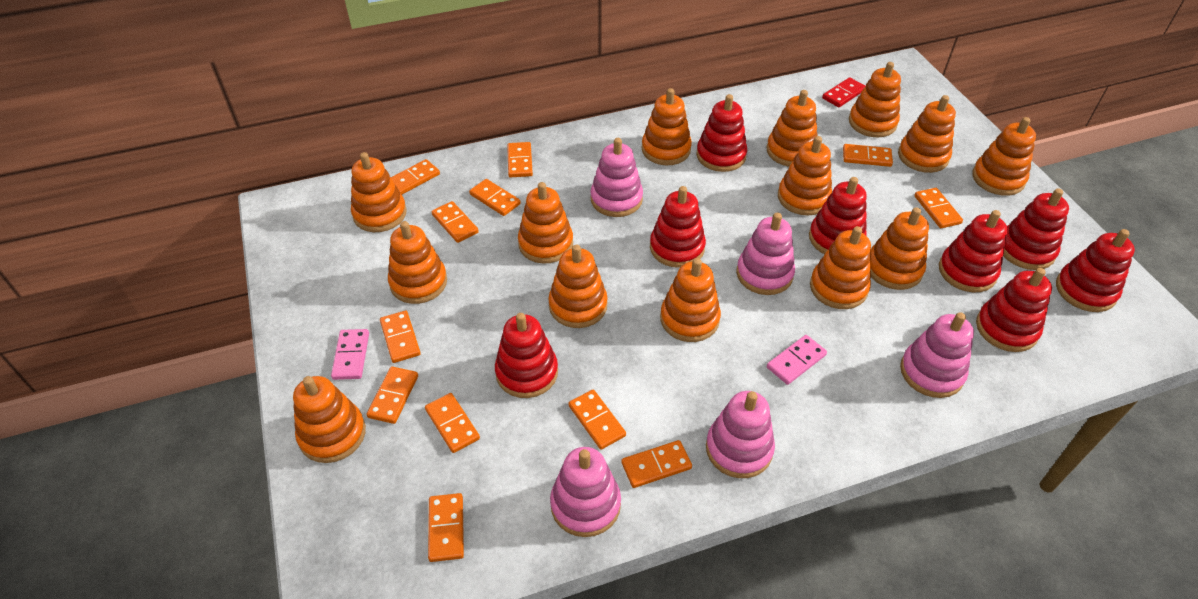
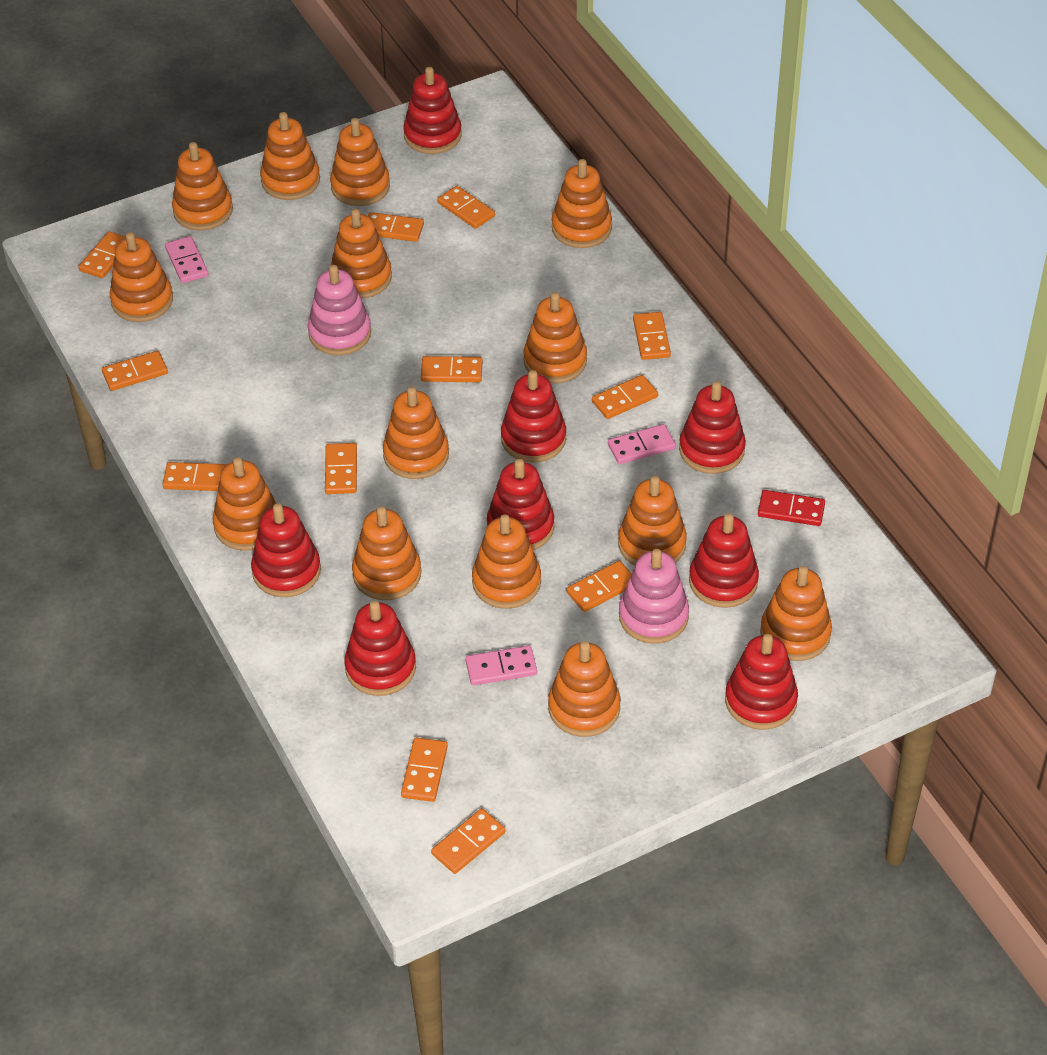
pink domino: [331,329,369,380] [767,335,827,385] = 2 -> [165,236,209,283] [465,645,537,685] [608,424,676,464] = 3
pink stacking toy: [550,447,621,537] [590,138,643,217] [706,391,775,478] [736,213,795,295] [900,312,974,398] = 5 -> [308,265,371,355] [619,549,689,644] = 2

